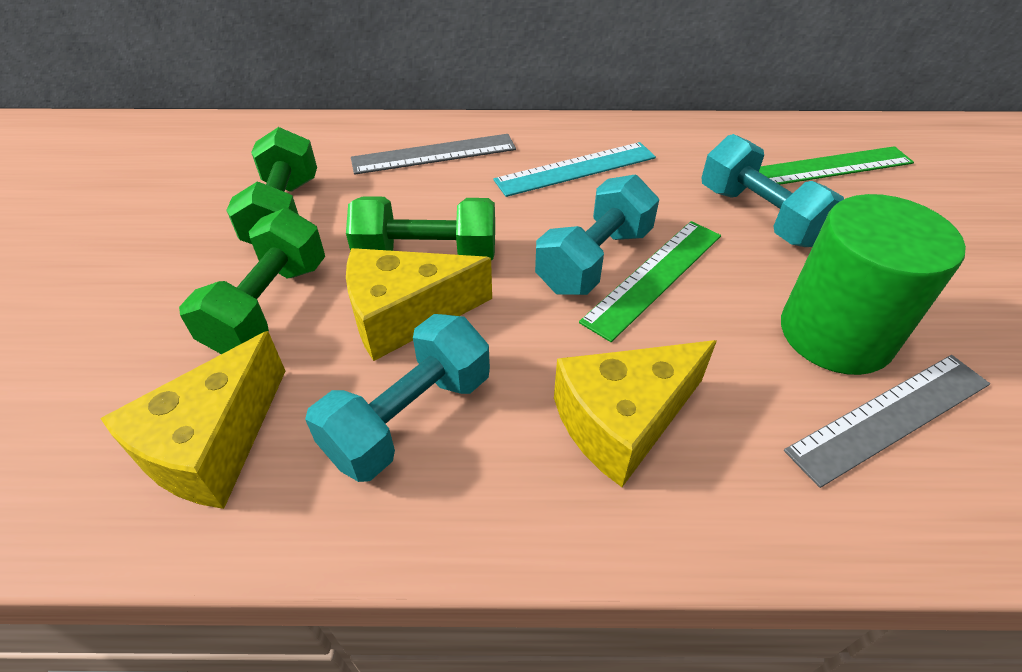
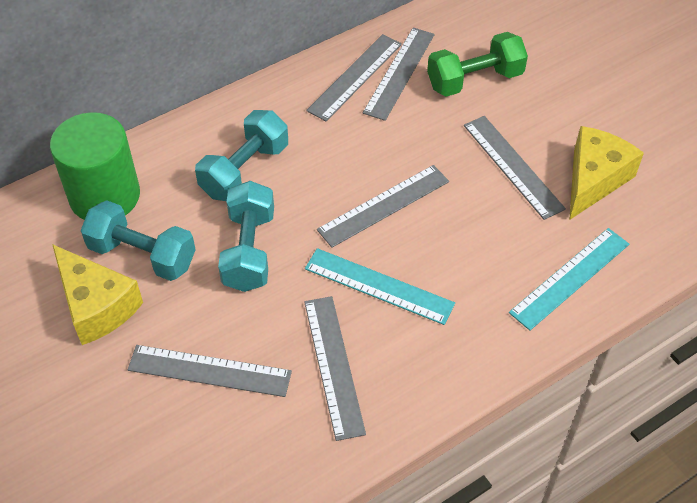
green dumbbell: [179,208,325,354] [226,127,317,244] [346,196,495,260] = 3 -> [427,32,528,97] = 1
green ruler: [579,221,721,342] [759,146,914,185] = 2 -> none = 0
grey ruler: [351,134,516,175] [784,355,990,488] = 2 -> [127,345,292,397] [304,296,366,441] [306,34,402,121] [317,165,449,248] [363,28,435,121] [464,116,566,220] = 6
turquoise ruler: [493,142,656,197] = 1 -> [305,248,455,325] [509,228,629,331] = 2
yellow cheese: [100,331,285,509] [346,248,492,361] [554,340,717,487] = 3 -> [52,244,143,345] [569,126,644,220] = 2

